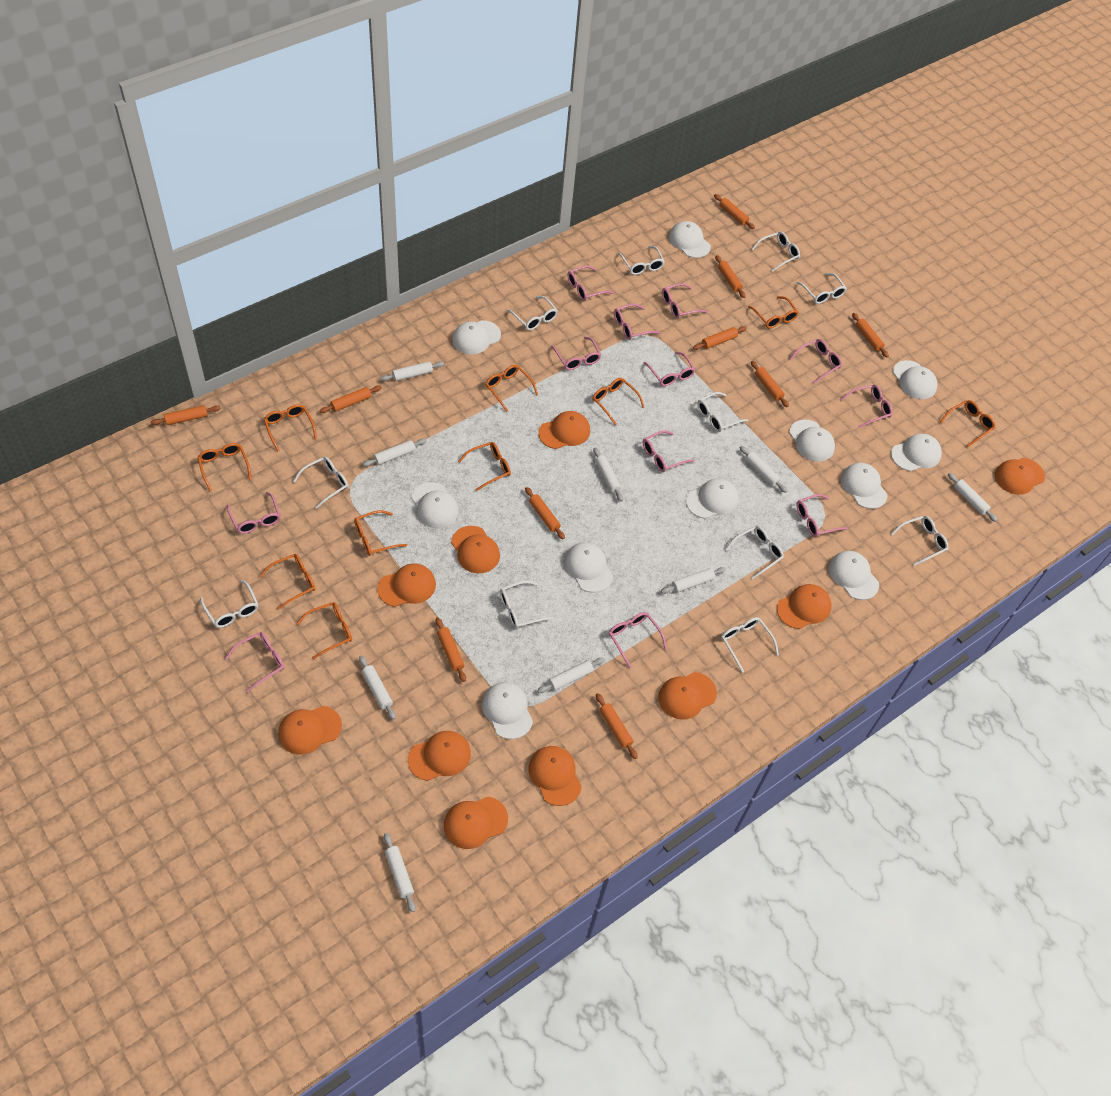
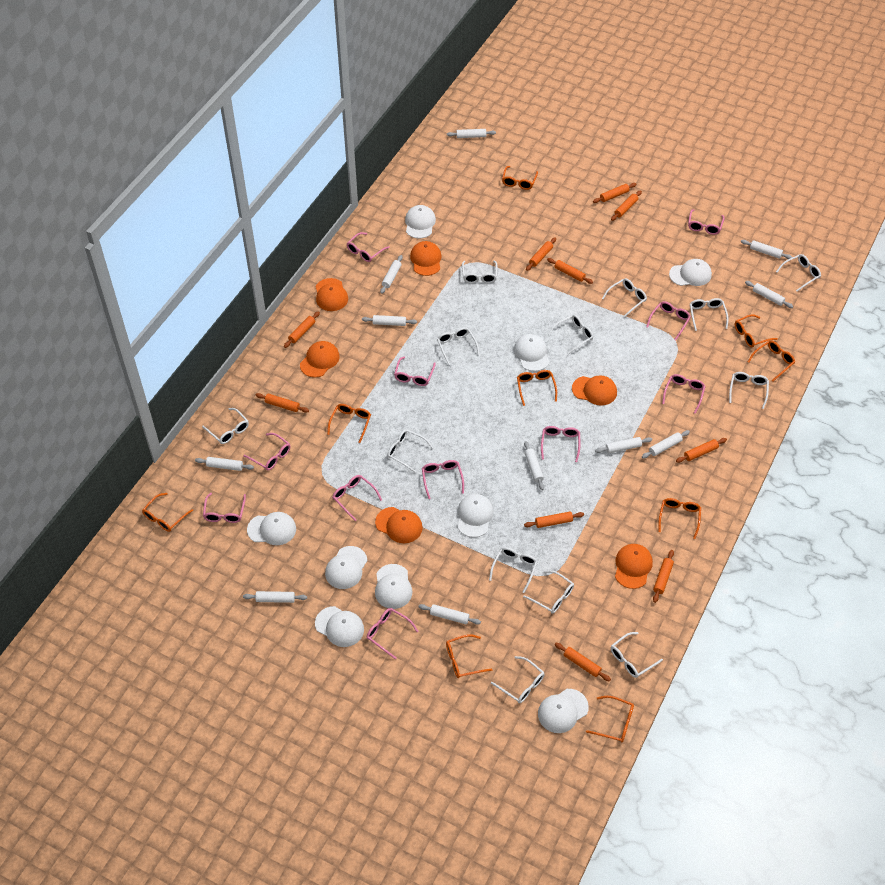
orange cap: [278,706,342,755] [377,563,436,607] [408,731,471,781] [444,797,508,849] [451,526,500,573] [529,746,582,806] [538,411,590,449] [658,672,717,720] [777,584,831,629] [995,458,1045,495] = 10 -> [300,341,340,377] [315,278,348,311] [375,507,423,543] [410,241,441,276] [572,376,617,406] [615,544,653,589] = 6
orange glasses: [197,443,252,491] [259,554,315,610] [264,404,317,452] [296,602,352,659] [354,510,407,556] [458,442,511,491] [485,365,538,412] [592,378,644,425] [748,296,799,328] [940,400,995,447] = 10 -> [142,493,193,532] [327,404,371,443] [446,634,493,678] [502,166,538,190] [517,370,557,406] [586,696,634,742] [658,498,701,539] [735,314,778,348] [748,341,795,382] = 9
pink glasses: [225,632,285,692] [227,492,280,534] [551,337,601,370] [567,266,614,301] [609,612,667,668] [614,304,661,340] [643,430,694,472] [644,352,695,386] [662,283,708,318] [790,339,842,384] [796,494,848,537] [841,385,893,428] = 12 -> [203,493,246,523] [243,433,291,470] [332,475,382,521] [347,232,390,262] [367,608,419,659] [394,356,436,386] [422,460,464,499] [541,426,580,462] [646,301,691,340] [662,374,706,414] [688,209,725,235] = 11
white cap: [412,482,459,528] [452,320,501,354] [482,682,533,739] [564,542,613,593] [669,221,711,258] [686,478,739,519] [789,420,835,462] [828,551,879,600] [841,463,888,509] [891,434,942,471] [893,360,937,399] = 11 -> [247,512,296,545] [315,606,364,647] [325,546,368,589] [375,564,412,609] [405,205,436,239] [458,494,494,537] [514,334,549,371] [538,689,589,733] [669,259,712,286] = 9
white glasses: [200,580,258,628] [293,457,348,509] [500,581,554,628] [507,296,558,330] [618,246,665,275] [697,392,748,432] [721,617,779,673] [725,526,784,579] [752,232,800,272] [797,273,847,304] [891,516,948,566] = 11 -> [202,408,249,444] [387,429,433,473] [437,327,480,365] [462,261,497,283] [489,547,537,593] [491,656,545,703] [523,570,574,614] [548,315,593,355] [602,278,647,317] [611,632,663,678] [690,298,729,331] [729,372,769,409] [776,254,821,292] = 13
white rolling pin: [359,656,396,720] [363,439,426,467] [380,361,444,381] [384,833,415,912] [537,658,604,693] [593,447,623,502] [661,567,726,594] [739,446,787,493] [948,473,997,522] = 9 -> [195,457,254,471] [243,591,307,603] [362,315,417,326] [380,255,403,294] [419,604,481,625] [447,129,496,138] [524,441,544,490] [595,437,652,453] [642,430,690,458] [741,240,792,259] [745,281,793,308] = 11

